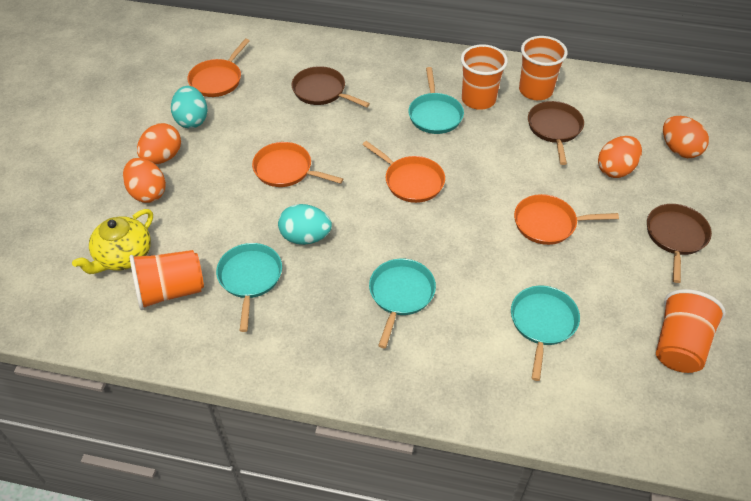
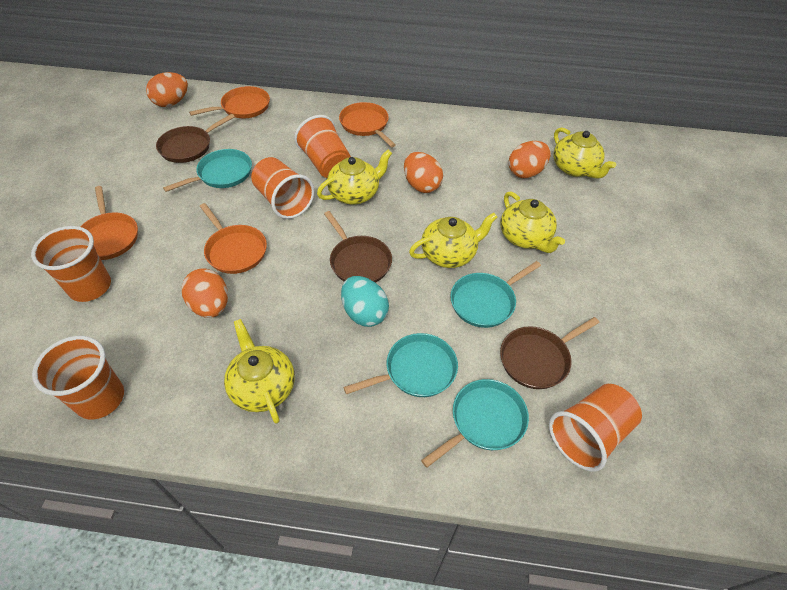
orange cup: [130,250,204,310] [461,44,508,110] [519,36,568,100] [656,289,726,373] = 4 -> [31,226,111,302] [32,336,124,419] [251,157,315,219] [294,115,351,178] [549,384,642,472] = 5
turquoise egg: [171,86,208,129] [278,204,332,245] = 2 -> [341,276,389,327] = 1
yellow teapot: [72,209,153,274] = 1 -> [224,319,295,424] [317,149,392,205] [409,213,498,268] [500,191,565,253] [553,127,616,179] = 5

